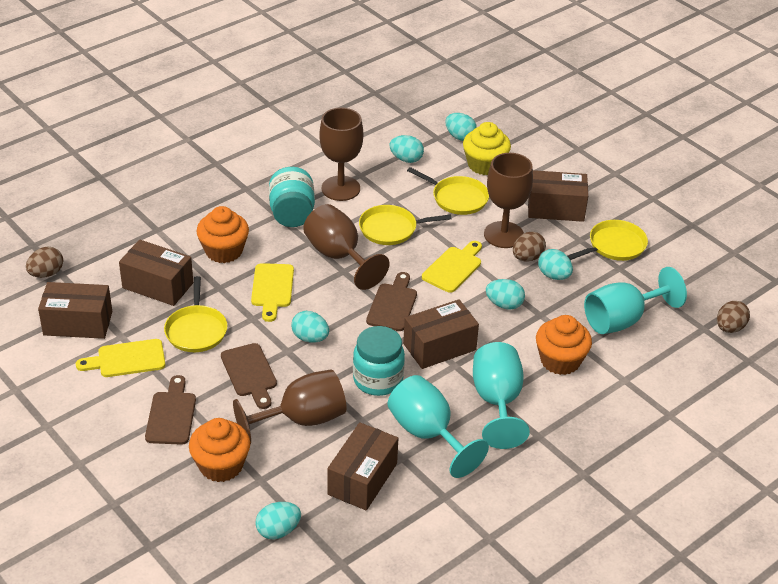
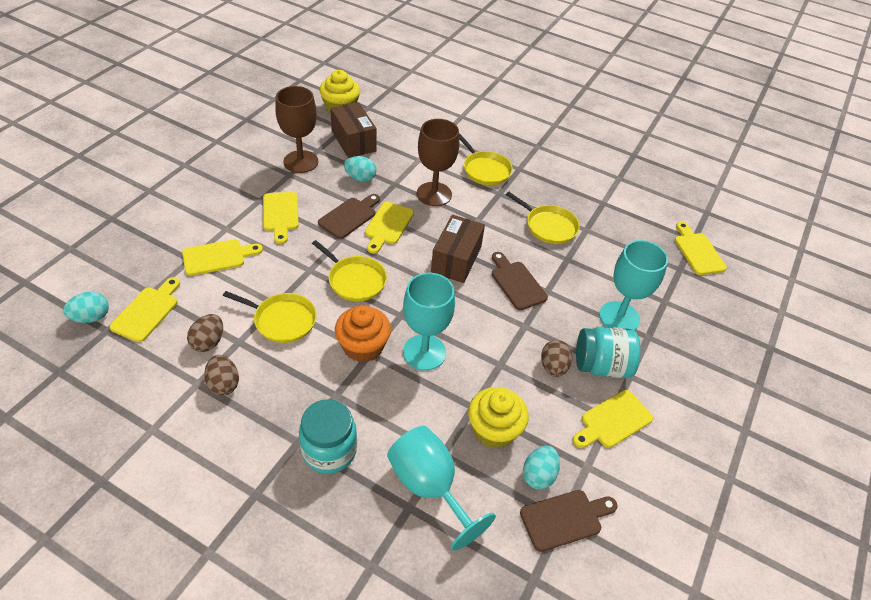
brown box: [38,282,112,339] [119,239,193,306] [327,422,398,511] [403,299,479,369] [528,170,588,222] = 5 -> [330,102,377,158] [431,215,485,283] = 2
brown goblet: [233,370,347,444] [303,204,390,290] [319,108,363,201] [484,153,533,248] = 4 -> [275,86,318,173] [417,119,459,206] = 2
orange cupcake: [189,418,250,482] [196,206,249,263] [536,315,592,375] = 3 -> [335,305,391,363] = 1
turquoise egg: [255,502,301,539] [291,311,329,343] [389,135,424,163] [445,113,477,141] [486,279,525,310] [538,249,573,280] = 6 -> [63,292,109,323] [344,156,377,182] [523,446,560,490] = 3
yellow cupcake: [463,122,511,175] = 1 -> [319,70,360,114] [468,387,529,449] = 2
yellow cutting board: [76,339,165,377] [251,263,294,322] [422,241,482,293] = 3 -> [110,277,180,342] [182,239,263,276] [263,192,299,244] [365,202,414,254] [572,390,653,448] [675,222,727,275] = 6

